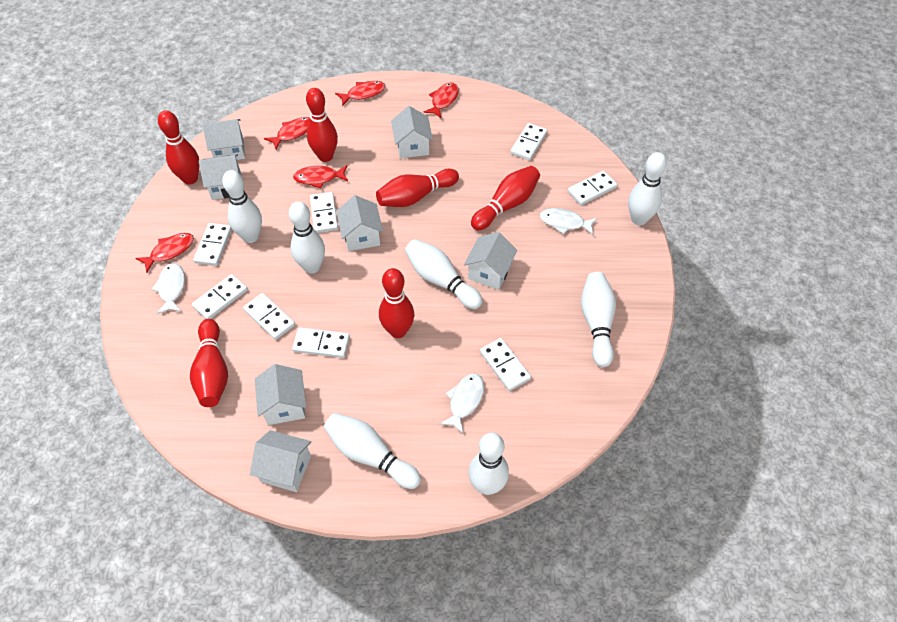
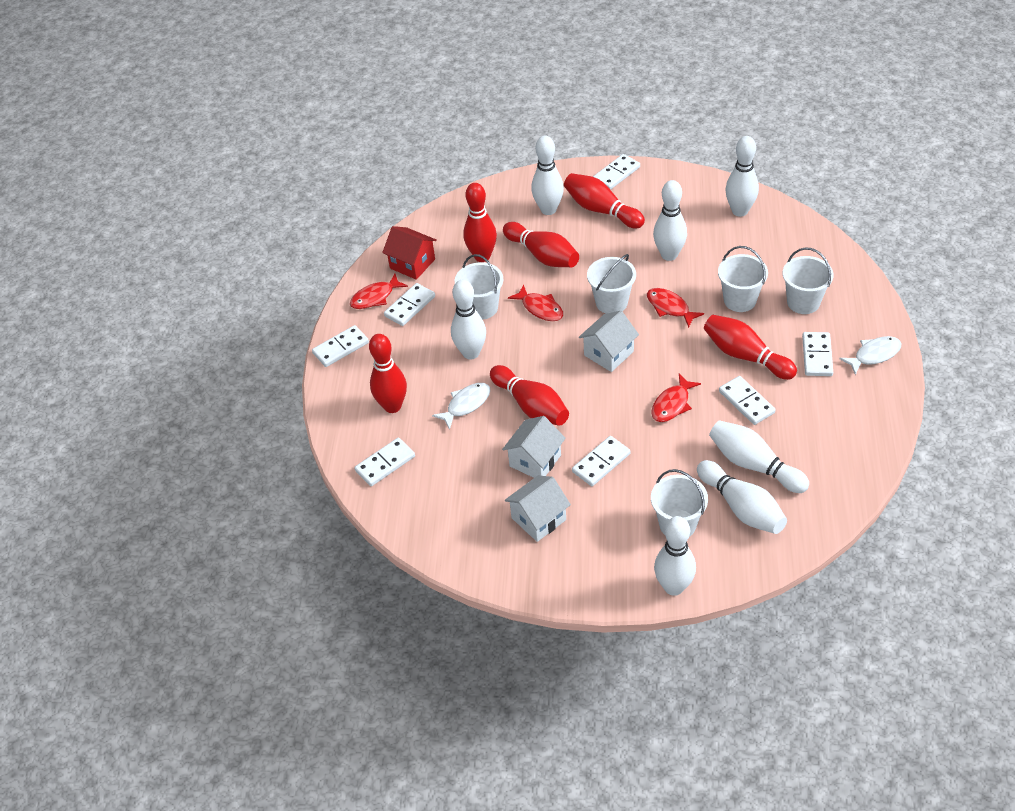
red fish: [136,233,194,273] [264,117,310,149] [293,165,348,188] [335,81,386,106] [423,82,459,119] = 5 -> [350,274,408,309] [508,284,563,321] [647,288,704,328] [651,374,701,422] = 4
red house: none = 0 -> [382,226,437,280] = 1
white bucket: none = 0 -> [455,254,503,320] [587,254,636,314] [651,469,708,537] [718,246,768,312] [783,247,834,314] = 5
white domino: [192,274,248,319] [193,223,232,266] [243,293,295,340] [292,327,350,358] [310,192,338,233] [480,338,531,391] [510,123,547,160] [568,171,618,205] = 8 -> [312,325,369,367] [354,438,415,486] [384,283,435,326] [572,436,631,486] [593,154,640,190] [719,376,776,425] [802,332,833,376] = 7
white fish: [151,263,185,314] [440,374,484,434] [540,208,597,235] = 3 -> [432,383,490,430] [839,336,901,375] = 2
white house: [199,154,241,200] [203,119,245,160] [250,430,311,492] [255,364,306,425] [336,195,383,251] [391,106,433,158] [464,232,517,290] = 7 -> [502,416,566,478] [505,475,571,542] [579,311,639,372] = 3

